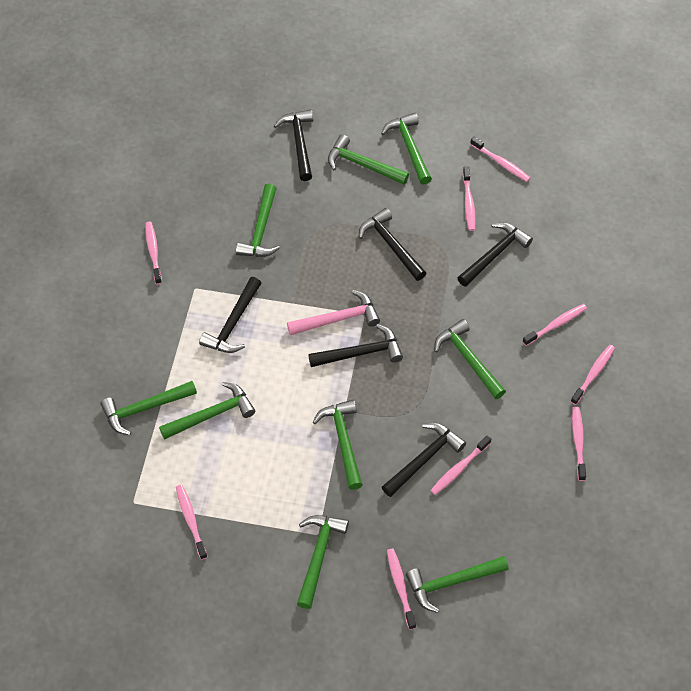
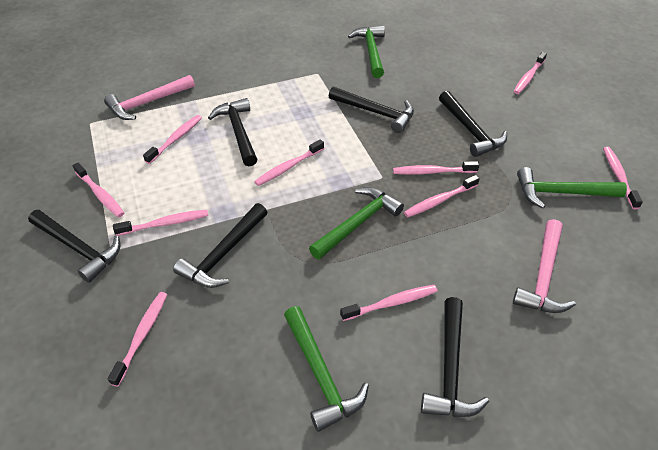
green hammer: [100,381,197,435] [159,382,255,440] [236,183,280,257] [297,515,349,609] [313,400,363,490] [328,134,409,184] [381,113,432,185] [406,556,509,613] [435,319,506,399] = 9 -> [284,306,369,432] [309,187,404,260] [348,25,385,78] [517,167,627,208] = 4
pink hammer: [287,290,380,335] = 1 -> [104,75,195,120] [513,219,576,313] = 2
pink toothbrush: [145,222,162,284] [176,485,207,560] [387,549,416,630] [430,435,491,495] [463,167,476,231] [470,137,530,182] [522,304,587,346] [570,345,615,405] [572,407,586,481] = 9 -> [72,163,124,217] [108,292,167,387] [113,210,208,236] [143,115,202,164] [254,139,324,186] [340,285,437,321] [393,161,479,175] [404,175,480,217] [513,52,547,94] [603,147,643,209] = 10

